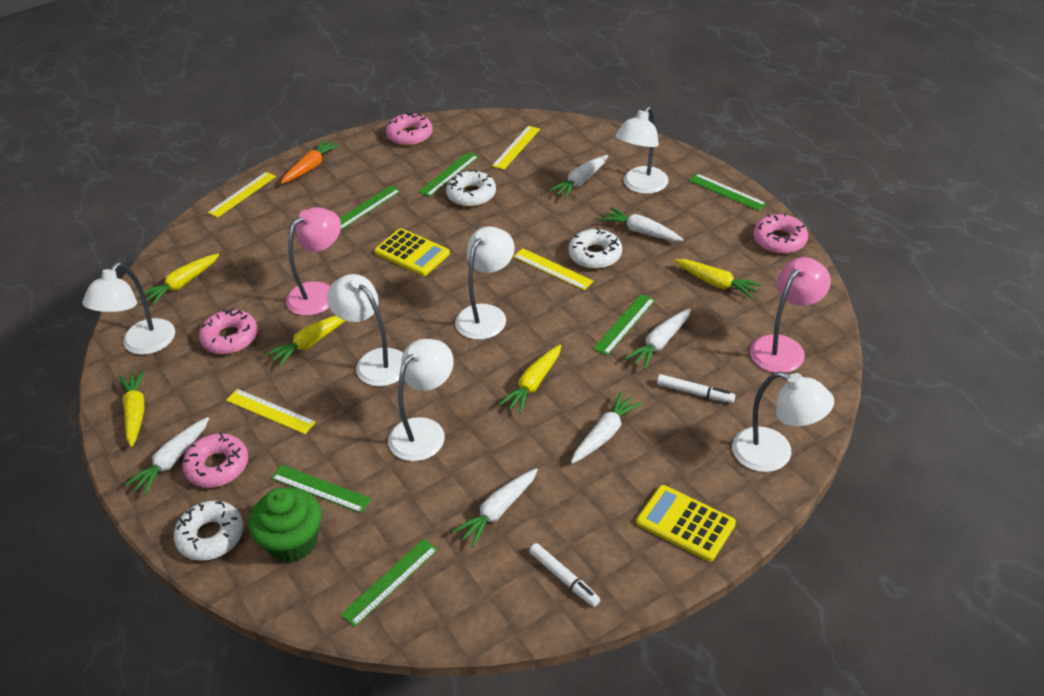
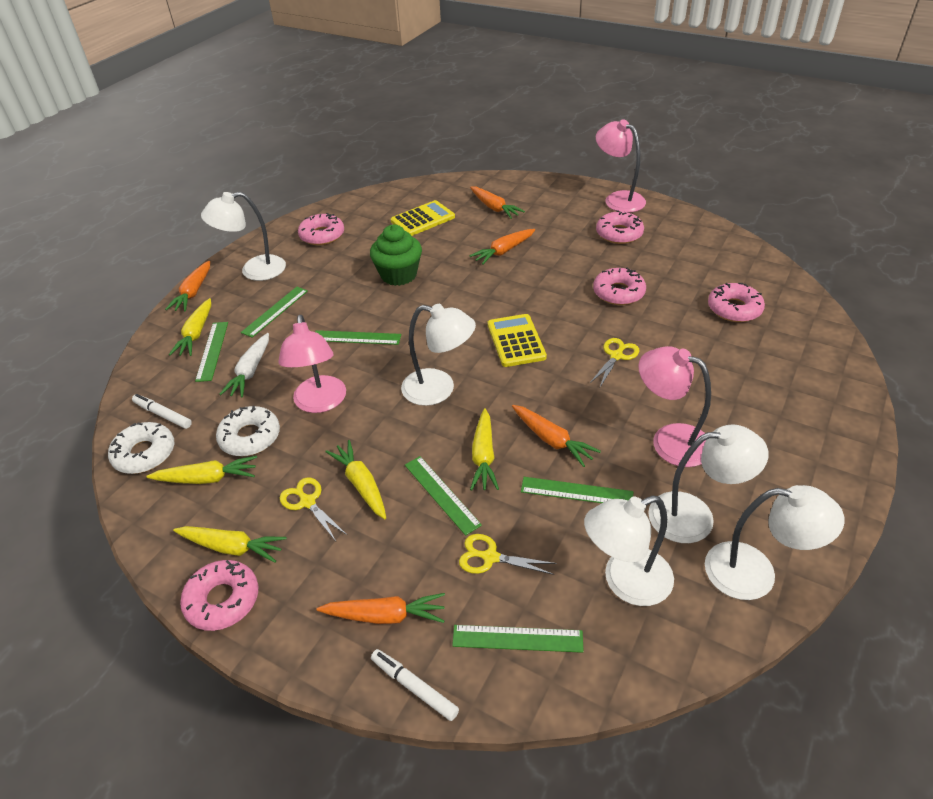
orange carrot: [281,139,340,184] = 1 -> [165,261,210,311] [317,593,445,624] [469,229,535,265] [470,187,525,219] [512,405,601,467] = 5
pink donut: [182,432,248,488] [199,308,258,354] [386,112,433,146] [753,213,808,254] = 4 -> [180,560,258,631] [298,213,344,245] [593,268,646,305] [596,210,644,244] [708,283,765,322] = 5
pink lamp: [286,207,341,316] [750,257,831,373] = 2 -> [278,315,346,413] [596,120,646,213] [638,346,711,467] = 3
white carrot: [125,417,209,495] [452,468,538,547] [549,155,608,199] [571,392,643,464] [601,207,684,241] [625,309,691,369] = 6 -> [220,333,269,397] = 1
white donut: [174,501,244,561] [446,170,496,207] [568,228,622,269] = 3 -> [108,422,174,474] [216,406,280,456] = 2
white lamp: [82,262,175,355] [327,274,403,386] [388,339,454,461] [455,226,515,340] [615,106,669,194] [732,371,834,472] = 6 -> [201,192,286,281] [401,304,476,406] [584,496,674,606] [648,424,769,543] [705,485,844,600] = 5
yellow ruler: [208,172,276,218] [226,389,316,434] [492,126,540,170] [513,248,594,290] = 4 -> none = 0
yellow scissors: none = 0 -> [280,477,347,541] [459,534,557,575] [590,338,639,387] = 3

